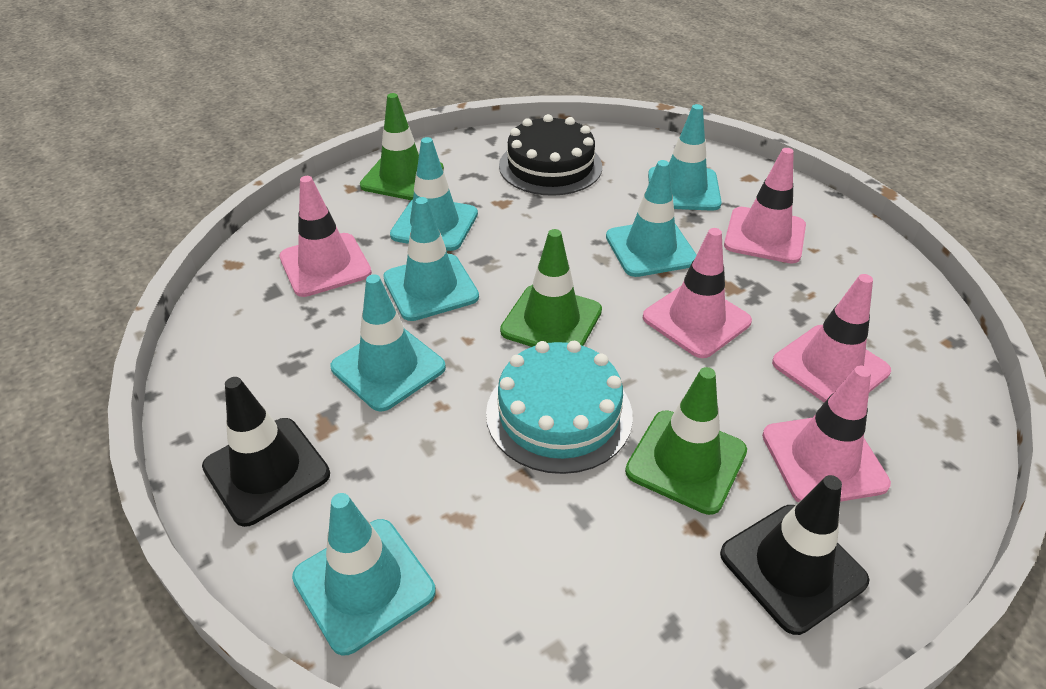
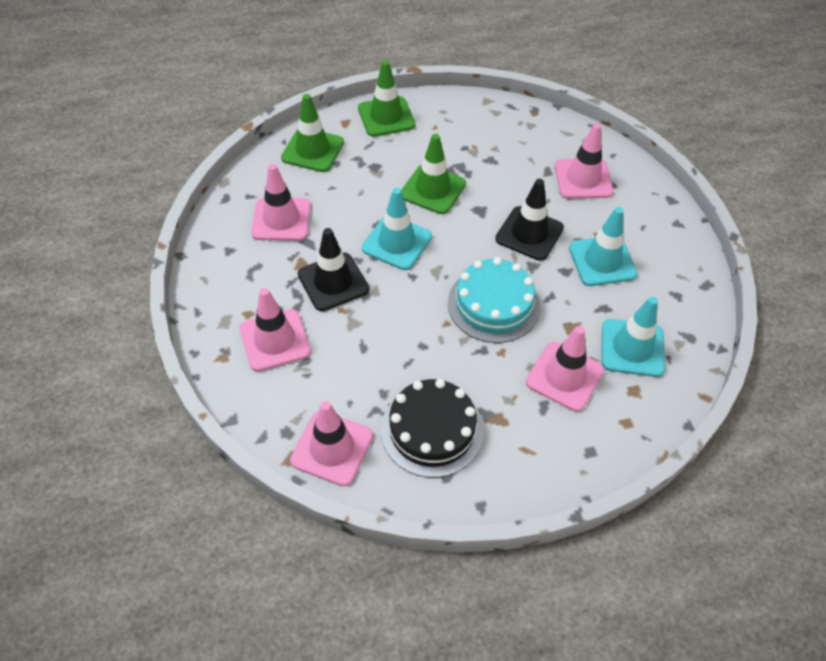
turquoise traffic cone: [292,493,436,656] [331,274,446,411] [383,197,479,321] [390,137,478,251] [606,160,697,277] [648,104,722,211] = 6 -> [362,188,432,270] [569,207,638,286] [601,297,665,377] = 3

